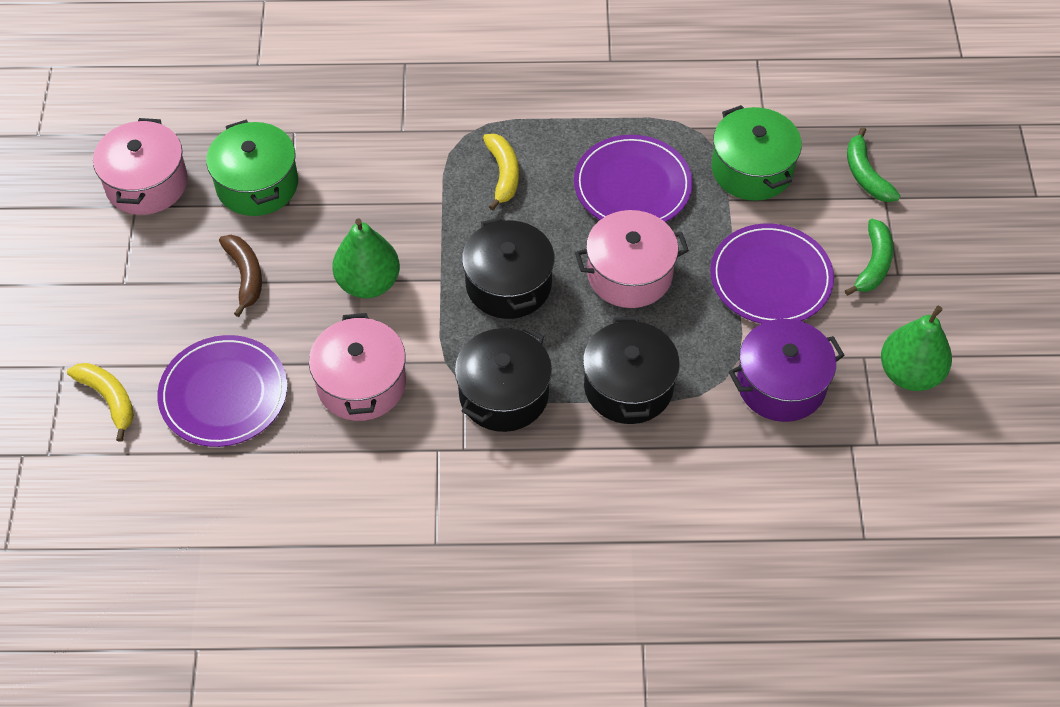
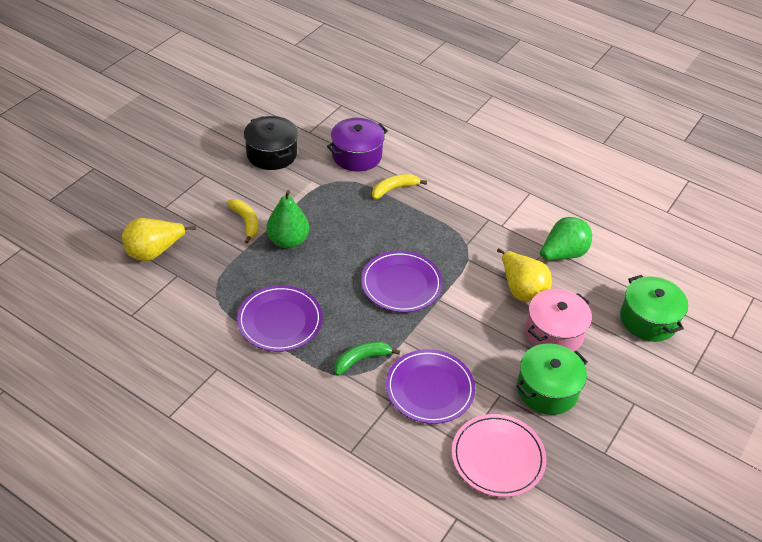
black pot: [455,326,552,432] [462,216,555,319] [583,316,680,424] = 3 -> [244,116,298,170] = 1
brown banana: [219,235,262,317] = 1 -> none = 0
green banana: [845,219,893,296] [847,127,900,202] = 2 -> [334,342,400,376] = 1
pink plate: none = 0 -> [452,414,546,497] = 1
pink pot: [93,118,188,215] [309,313,406,421] [575,210,689,308] = 3 -> [525,289,592,352] = 1
yellow pear: none = 0 -> [122,218,196,261] [497,248,552,302] = 2

